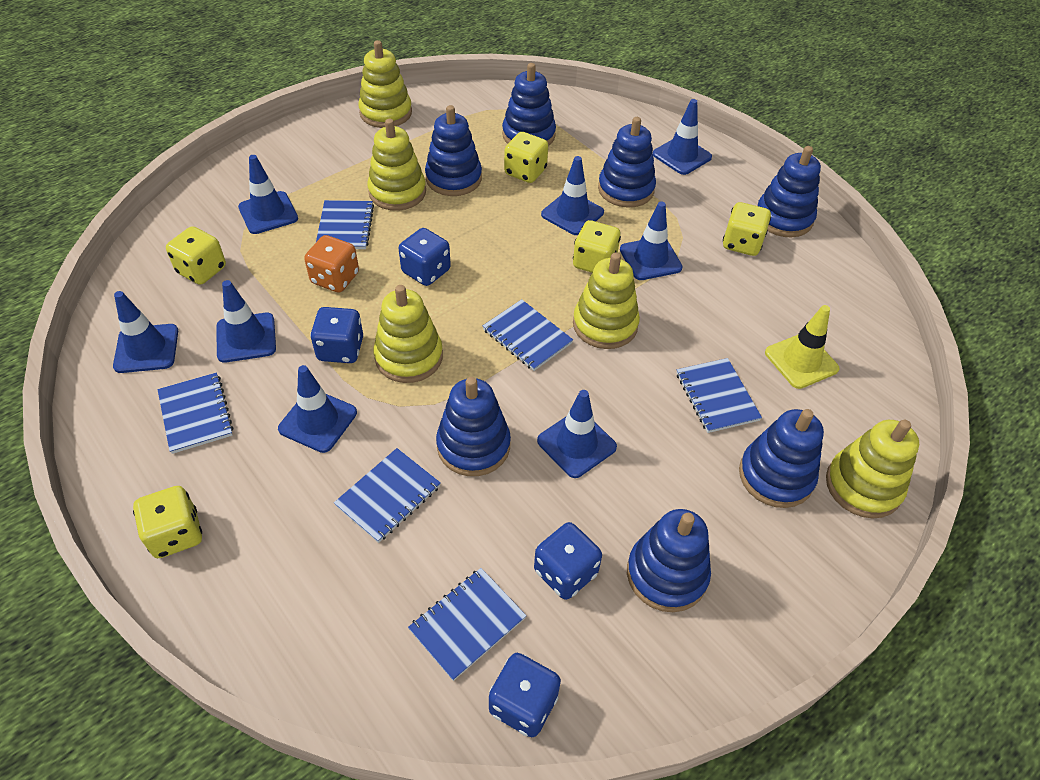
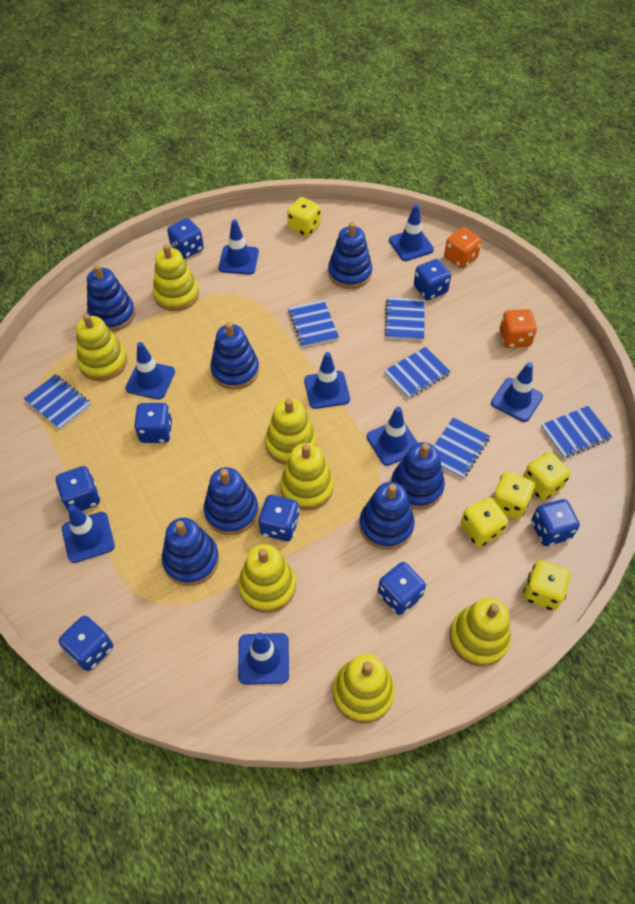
blue dice: [310,307,363,363] [398,228,451,286] [489,653,561,737] [534,522,602,600] = 4 -> [55,466,100,512] [59,616,113,671] [134,403,172,443] [167,218,204,259] [258,495,299,541] [378,562,426,615] [414,259,451,300] [531,499,580,546] = 8
orange dice: [304,235,359,292] = 1 -> [444,227,482,268] [500,309,537,348] = 2
yellow stacking toy: [358,40,412,128] [368,119,426,211] [373,285,443,383] [573,253,640,349] [826,420,919,519] = 5 -> [76,314,127,381] [153,244,199,311] [238,544,296,613] [265,398,316,465] [280,443,334,510] [333,654,395,723] [449,598,511,667] = 7
yellow traffic cone: [765,305,839,389] = 1 -> none = 0

